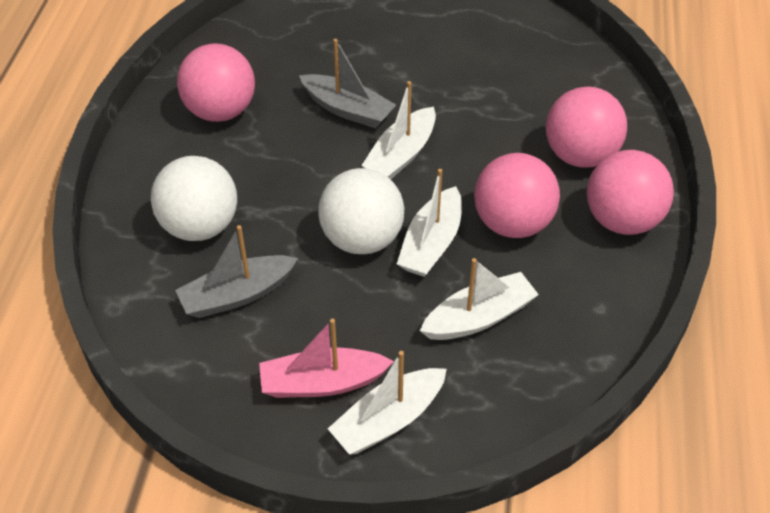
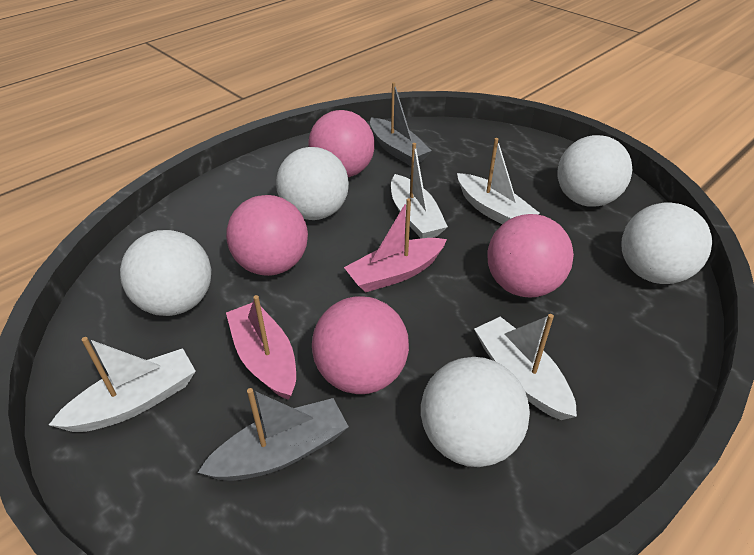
pink boat: [259,319,394,398] = 1 -> [226,295,296,400] [344,198,447,292] = 2
white ball: [151,156,237,241] [318,168,404,254] = 2 -> [120,230,211,316] [276,147,349,220] [421,357,530,467] [557,135,632,207] [622,202,712,284] = 5

